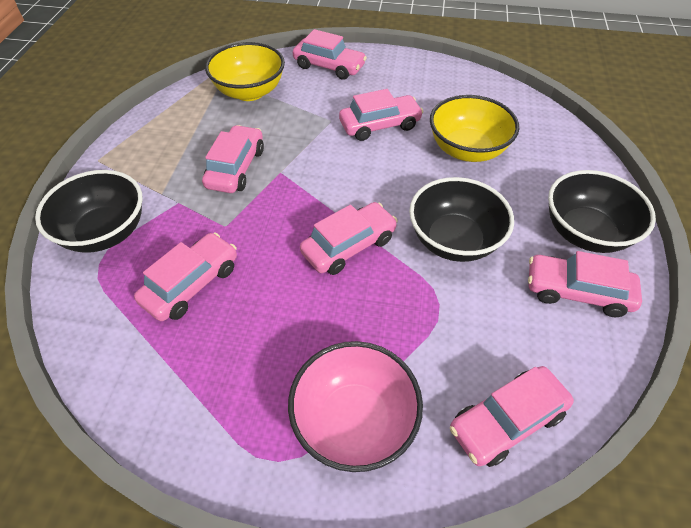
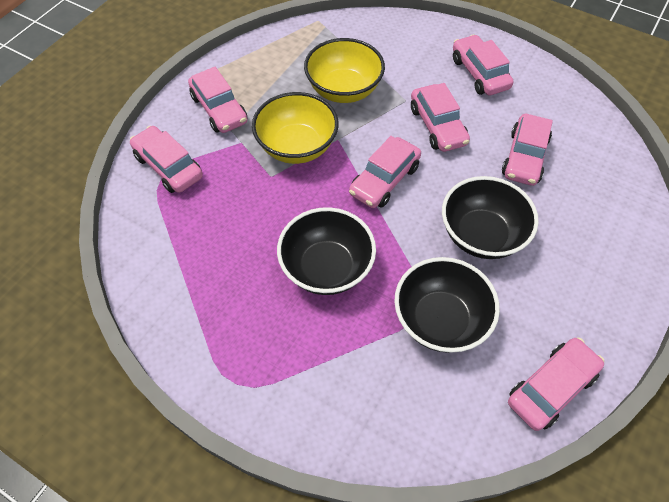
pink bowl: [288,341,423,472] = 1 -> none = 0

